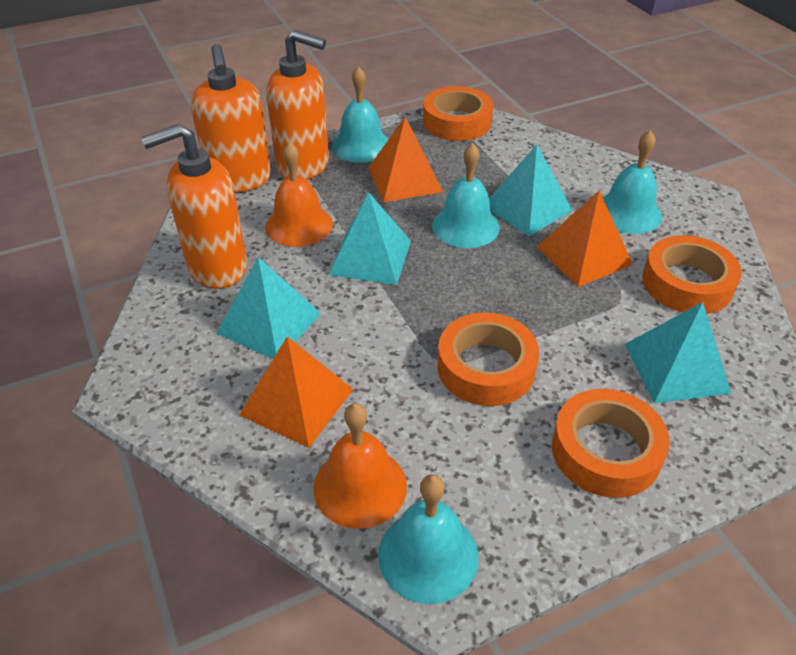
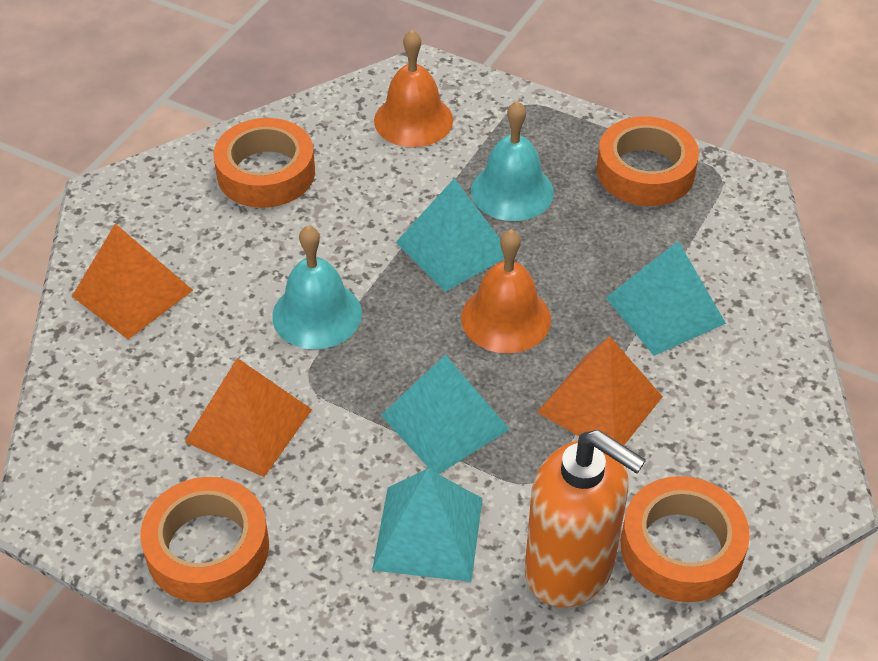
orange soap dispenser: [141,124,247,289] [191,44,271,193] [266,30,329,180] = 3 -> [524,430,646,607] = 1
turquoise bell: [332,66,389,163] [378,474,479,604] [432,143,500,248] [603,130,662,234] = 4 -> [272,225,362,349] [471,101,554,221] = 2

